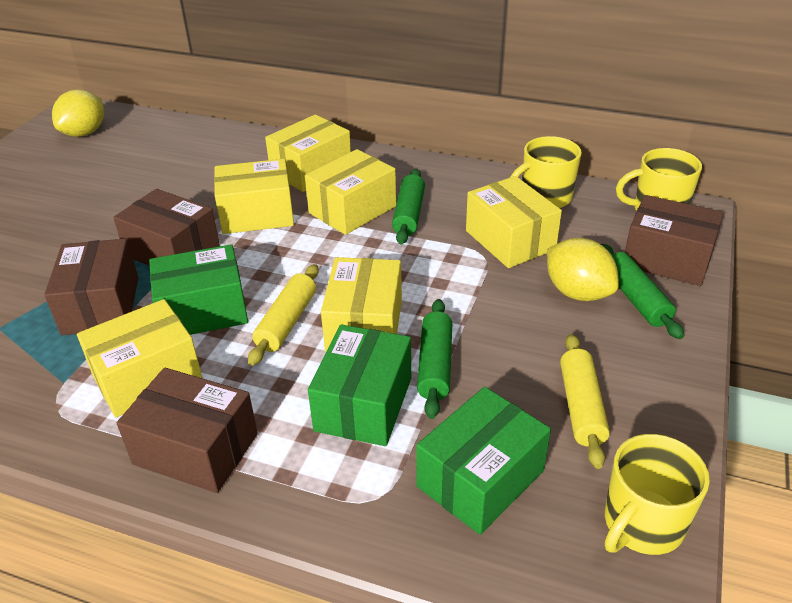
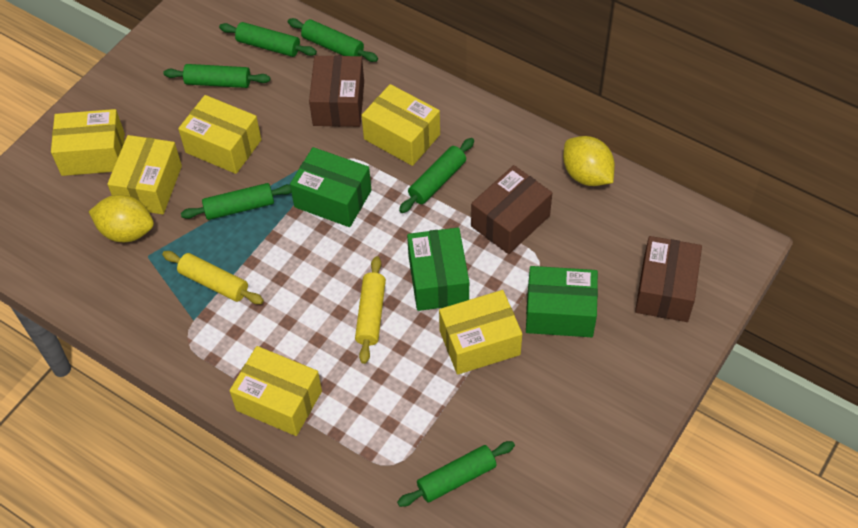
brown box: [44,239,138,335] [113,189,220,266] [117,368,258,493] [625,195,724,286] = 4 -> [309,55,364,127] [471,165,552,254] [635,236,702,322] = 3
green rolling pin: [392,169,425,244] [417,299,452,419] [601,244,684,339] = 3 -> [163,64,270,88] [181,183,291,220] [219,22,317,57] [288,18,378,62] [397,441,515,507] [399,138,474,213] = 6
yellow mug: [510,136,582,208] [605,434,710,555] [616,148,702,211] = 3 -> none = 0

